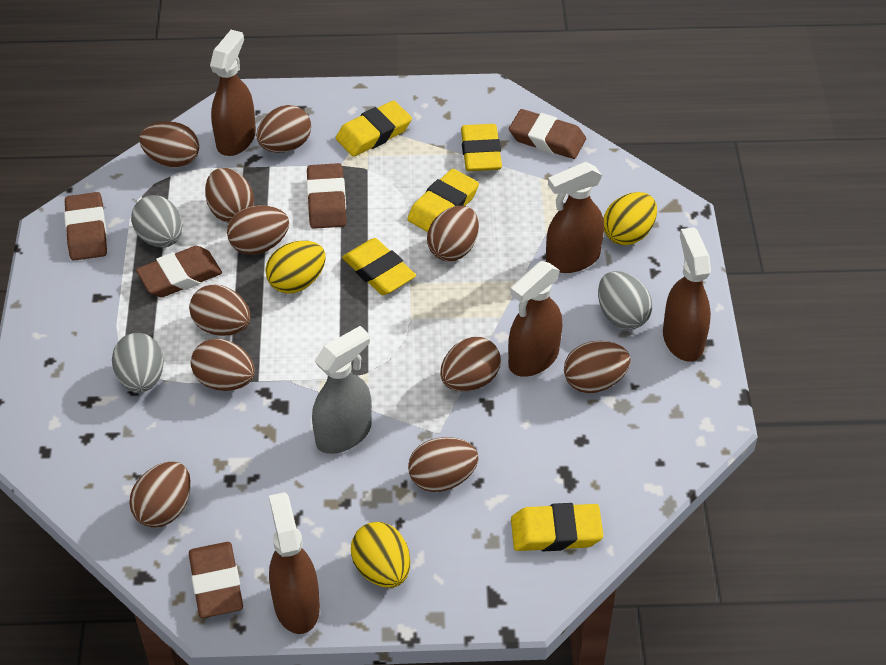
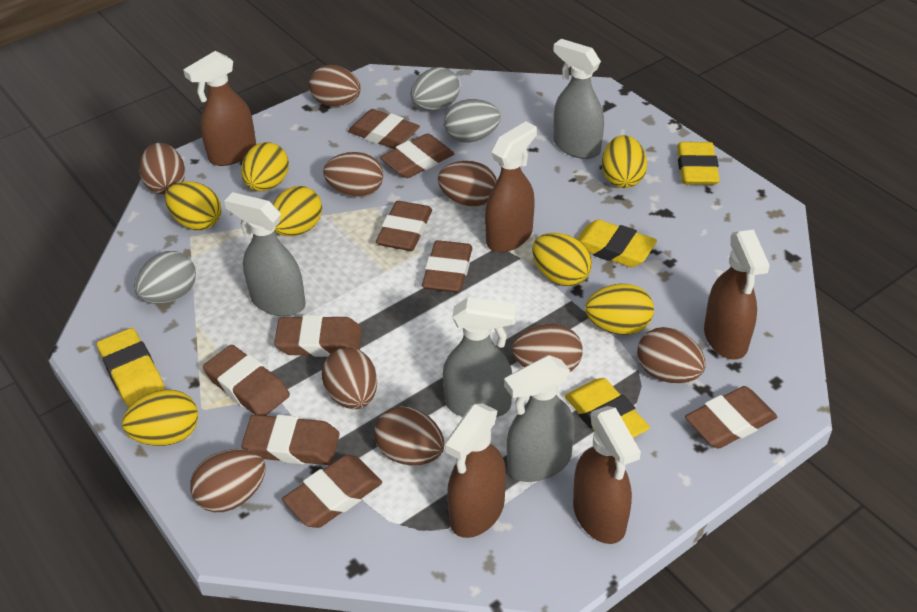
brown egg: [129,461,191,528] [139,121,199,168] [189,285,251,336] [191,339,255,391] [205,168,254,223] [227,205,289,255] [256,105,311,153] [408,437,478,492] [427,206,479,261] [440,337,501,391] [564,341,631,393] = 11 -> [139,143,185,194] [190,449,266,512] [309,65,361,107] [322,347,377,409] [323,152,383,197] [374,406,444,465] [438,161,497,207] [512,324,583,372] [637,327,706,383] = 9
brown eraser: [64,192,107,261] [136,246,222,297] [189,542,243,618] [306,163,346,229] [509,109,586,159] = 5 -> [203,345,290,416] [241,415,340,465] [274,315,362,357] [282,455,382,528] [348,109,420,149] [376,201,432,251] [380,134,455,178] [422,240,472,293] [685,386,777,449] = 9
grey spray bottle: [312,326,372,454] = 1 -> [224,192,305,316] [443,297,517,418] [504,355,575,482] [553,39,604,159] = 4
yellow egg: [265,241,326,294] [351,522,410,588] [604,192,657,245] = 3 -> [122,390,198,446] [165,181,221,230] [241,142,289,191] [273,186,322,236] [532,233,592,286] [585,284,654,335] [602,135,647,188] = 7
yellow eraser: [336,101,412,157] [342,238,416,295] [408,169,479,232] [461,124,502,171] [511,503,603,551] = 5 -> [97,328,165,406] [565,378,650,438] [577,219,657,267] [677,142,720,185] = 4

